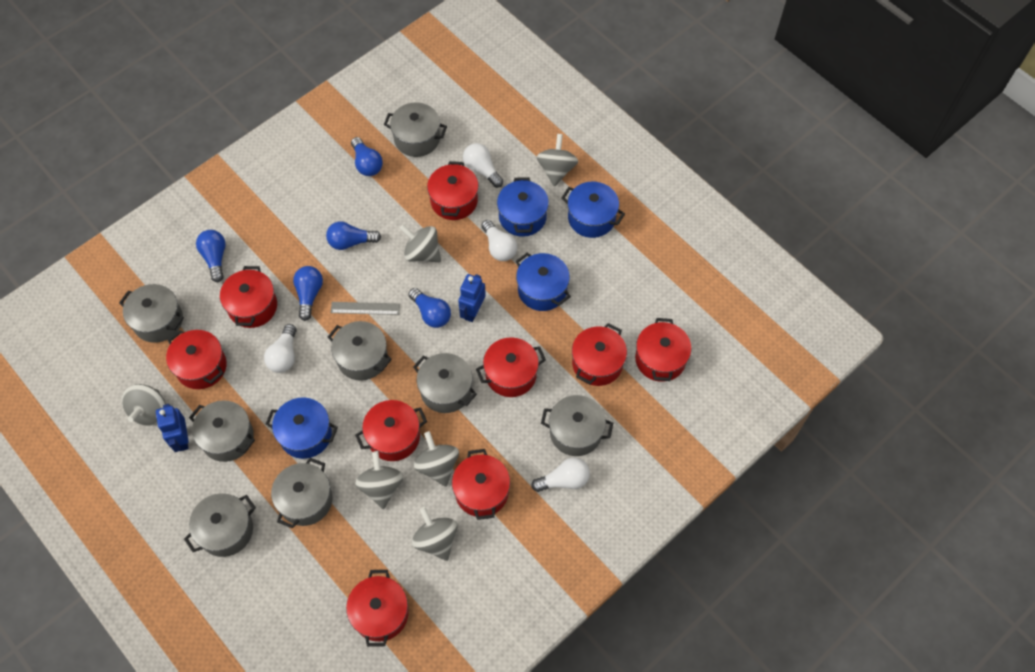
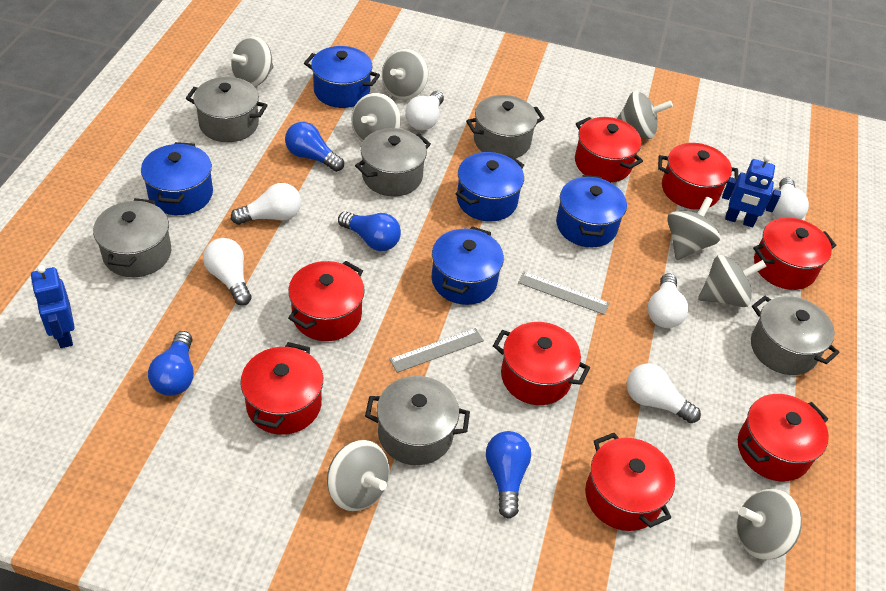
blue light bulb: [196,230,226,282] [293,266,323,321] [326,222,381,250] [351,137,383,176] [408,288,451,328] = 5 -> [148,331,194,396] [285,122,344,172] [338,211,401,251] [486,431,531,519] = 4
blue pot: [266,398,338,459] [497,177,549,237] [516,253,571,311] [561,182,625,238] = 4 -> [141,142,213,215] [304,46,380,108] [431,226,504,305] [455,152,524,221] [556,175,627,247] = 5
grey pot: [119,284,184,343] [184,493,256,557] [189,400,255,462] [271,458,332,528] [328,321,392,381] [384,103,447,157] [413,353,477,413] [541,395,613,456] = 8 -> [93,198,171,277] [186,77,268,142] [355,128,431,196] [365,376,470,465] [466,95,545,158] [751,296,840,375] = 6
grey ruler: [331,302,400,315] = 1 -> [389,328,484,373] [518,272,609,315] = 2
grey spinning top: [122,384,166,426] [355,451,403,509] [399,225,441,262] [412,507,457,561] [413,431,459,487] [536,134,578,187] = 6 -> [228,36,274,87] [327,440,390,511] [351,93,401,142] [382,49,428,100] [617,91,673,139] [667,197,720,260] [698,255,767,307] [737,489,802,560] = 8
red pot: [166,330,227,389] [220,266,277,328] [346,570,409,647] [355,400,427,461] [427,161,479,220] [452,449,510,520] [476,337,546,397] [572,323,627,386] [635,318,692,382] = 9 -> [240,342,323,435] [288,261,365,341] [493,322,590,405] [575,117,643,182] [585,433,675,531] [658,143,738,210] [738,394,829,481] [753,217,836,290] = 8
white light bulb: [264,324,296,373] [463,143,503,188] [482,220,517,261] [531,457,590,492] = 4 -> [203,238,252,306] [231,183,301,225] [405,91,444,130] [627,364,701,423] [648,273,688,328] [772,177,809,219] = 6

